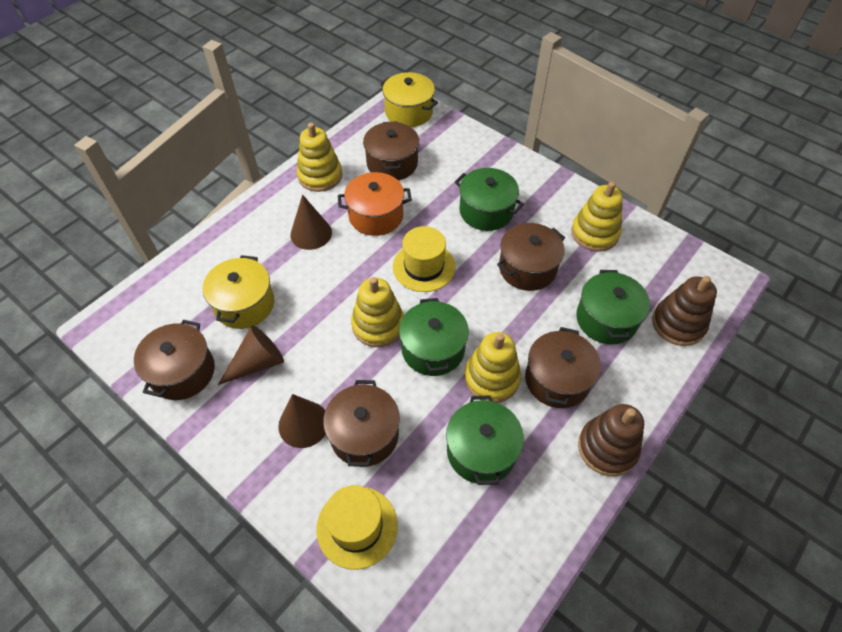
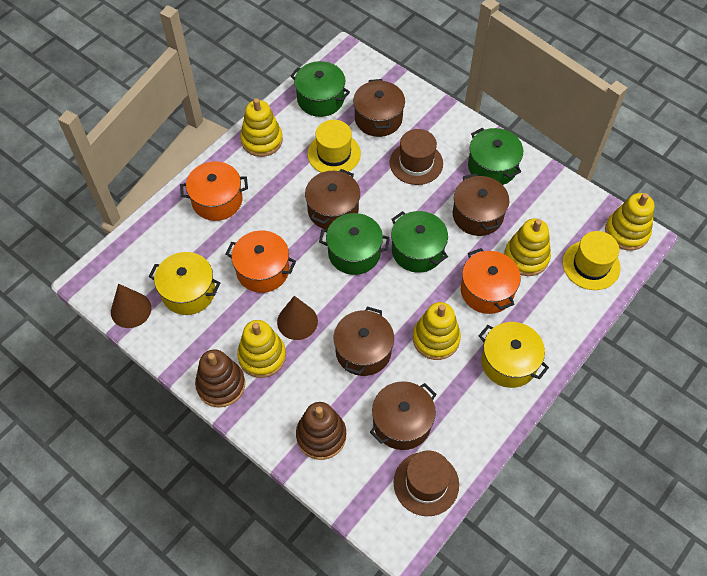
brown cone: [218,325,284,385] [278,394,326,448] [290,194,332,250] = 3 -> [111,284,151,328] [277,296,318,340] = 2
brown hat: none = 0 -> [390,129,443,185] [394,450,459,516] = 2
orange pot: [338,172,412,236] = 1 -> [180,161,248,221] [226,231,296,293] [461,248,521,314] = 3
yellow stacking toy: [297,123,342,192] [351,277,404,347] [464,332,521,403] [571,181,623,252] = 4 -> [237,320,286,378] [240,98,283,157] [413,302,461,360] [504,218,551,276] [605,193,654,251] = 5

